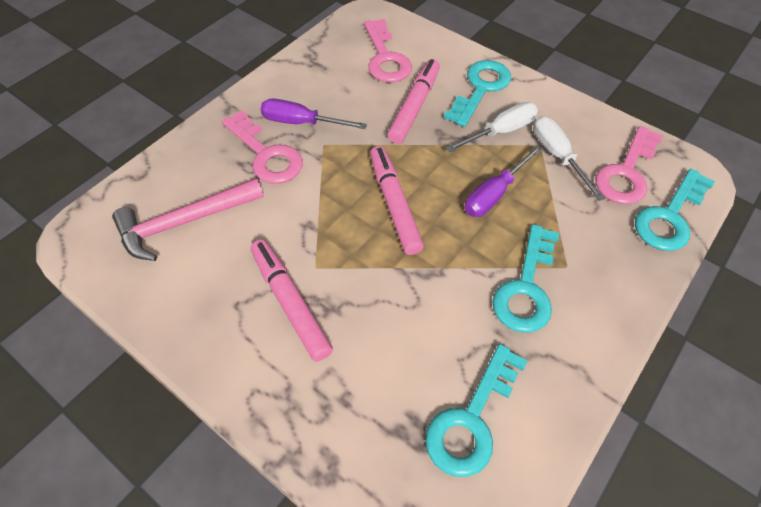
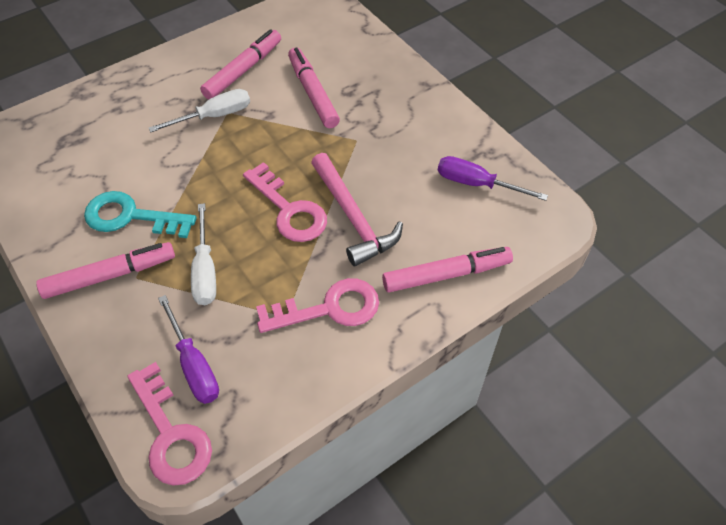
pink marker: [251,239,333,362] [370,146,424,255] [387,59,440,144] = 3 -> [36,242,175,299] [200,29,281,99] [288,47,340,128] [382,247,513,293] = 4
turquoise key: [425,344,527,477] [444,60,511,127] [492,224,559,333] [635,168,715,251] = 4 -> [84,191,197,238] = 1

